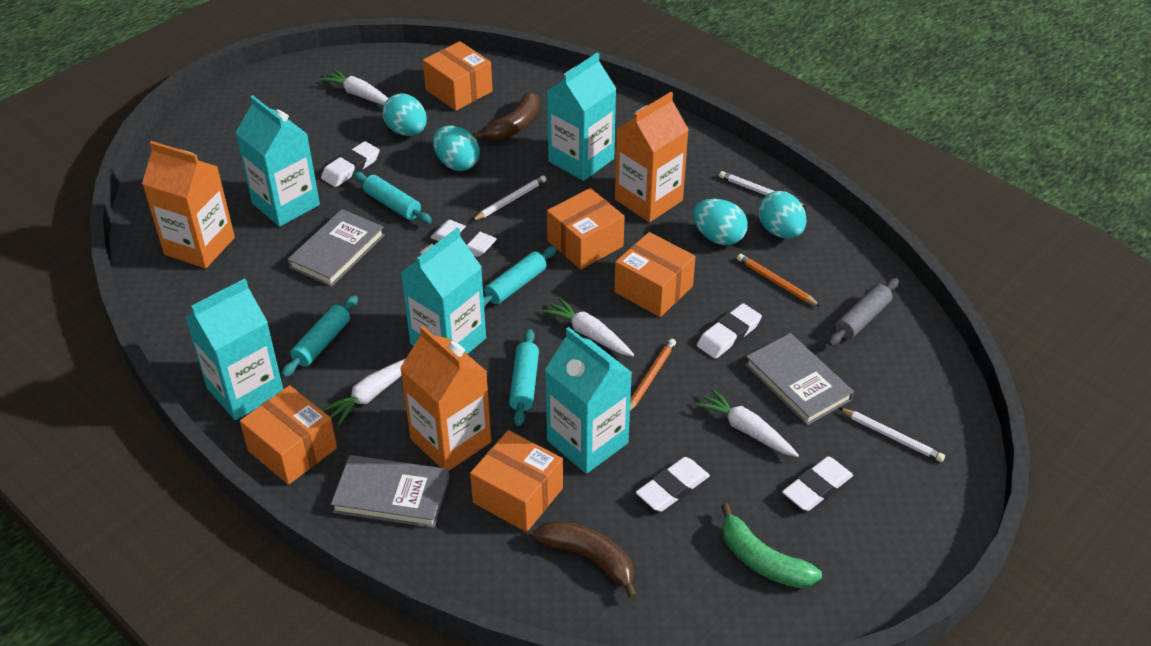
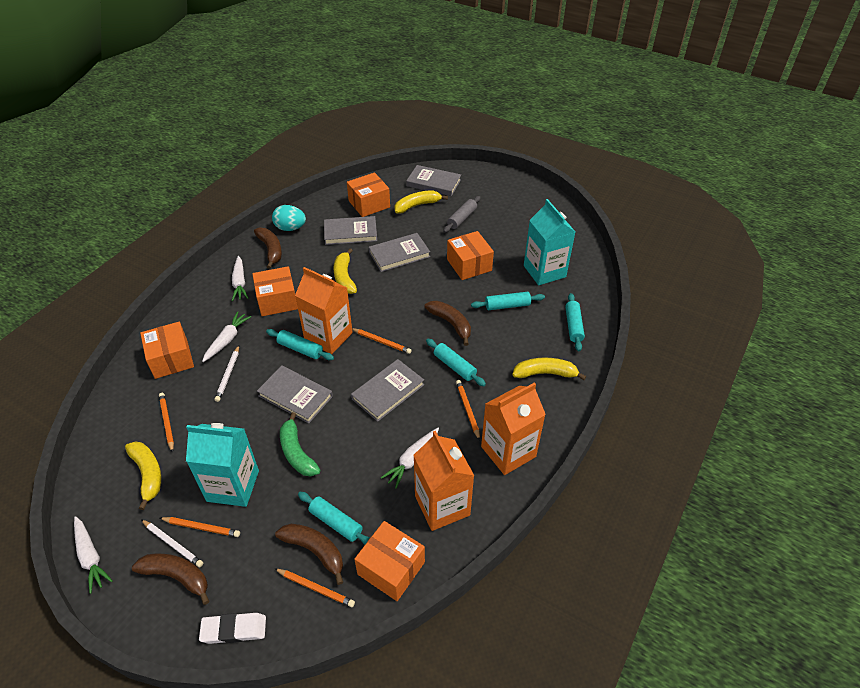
brown banana: [473,92,539,141] [533,520,637,599] = 2 -> [132,554,209,605] [254,228,282,269] [275,524,343,585] [424,301,471,346] = 4
grey book: [287,209,385,287] [331,455,450,528] [745,333,854,425] = 3 -> [257,365,333,424] [324,216,377,245] [351,359,424,422] [369,233,430,272] [406,165,461,196] = 5
orange pencil: [630,339,676,411] [737,254,821,307] = 2 -> [159,393,174,453] [160,517,240,537] [274,568,355,607] [352,328,412,354] [456,380,480,440] = 5
turquoise carton: [185,278,283,420] [235,95,320,227] [401,227,486,354] [545,327,632,474] [547,53,617,181] = 5 -> [186,423,259,507] [524,199,575,285] = 2
turquoise egg: [382,93,427,136] [433,126,480,171] [693,199,748,245] [758,191,806,238] = 4 -> [272,205,306,231] = 1
turquoise rolling pin: [281,295,358,377] [353,172,432,224] [483,246,557,307] [509,329,539,426] = 4 -> [266,329,334,360] [298,492,370,545] [426,339,486,386] [471,292,545,310] [565,293,585,352] = 5
white eraser: [321,141,380,187] [430,220,497,257] [636,457,710,512] [697,303,762,359] [782,456,853,511] = 5 -> [199,613,266,644] = 1
white pencil: [472,175,547,221] [719,171,806,207] [839,408,945,462] = 3 -> [141,519,203,567] [215,345,239,402] = 2
yellow banana: none = 0 -> [125,441,161,510] [333,248,357,294] [394,190,448,213] [512,358,586,380] = 4

